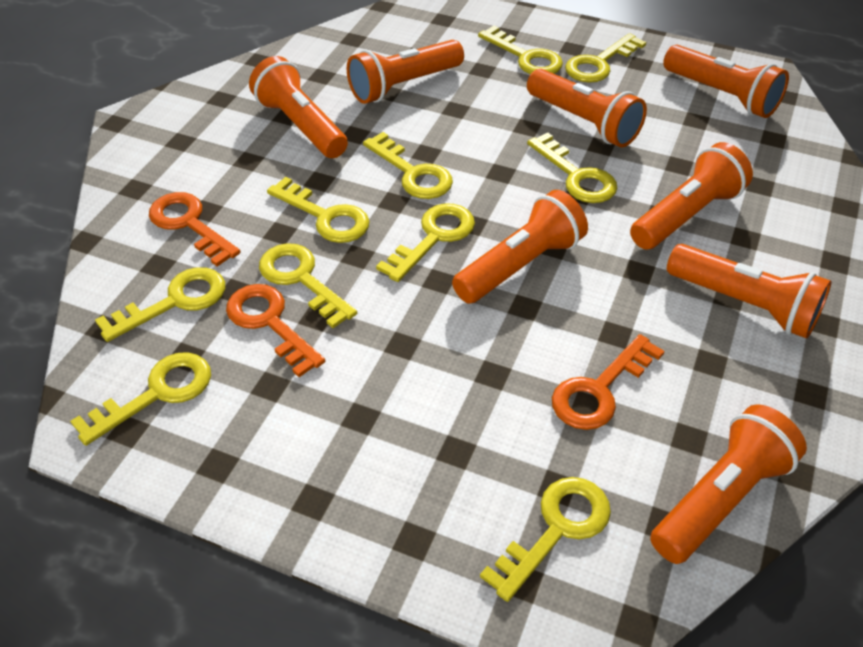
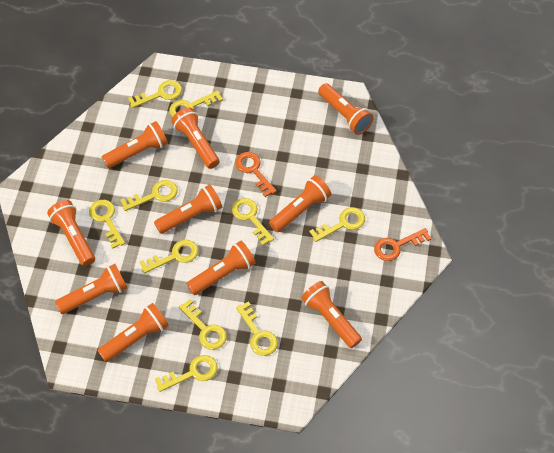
orange flashlight: [249,56,348,158] [347,40,464,104] [452,190,588,304] [527,69,647,147] [630,142,753,250] [650,404,807,564] [663,45,789,118] [667,244,831,339] = 8 -> [47,200,95,266] [55,264,127,314] [97,303,169,362] [102,121,168,168] [154,184,222,234] [171,107,220,169] [187,241,256,295] [269,175,331,232] [301,281,362,348] [318,83,373,135] = 10
orange key: [149,192,241,266] [226,284,325,377] [552,334,664,430] = 3 -> [235,152,277,197] [374,228,432,261] = 2

